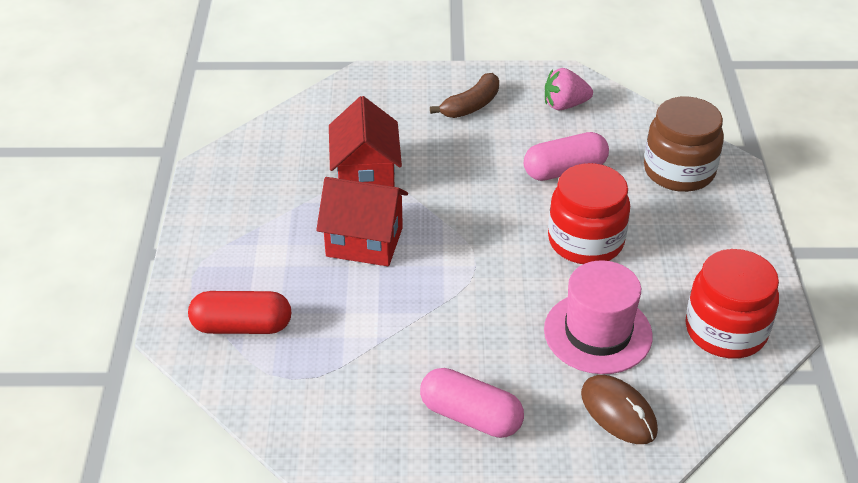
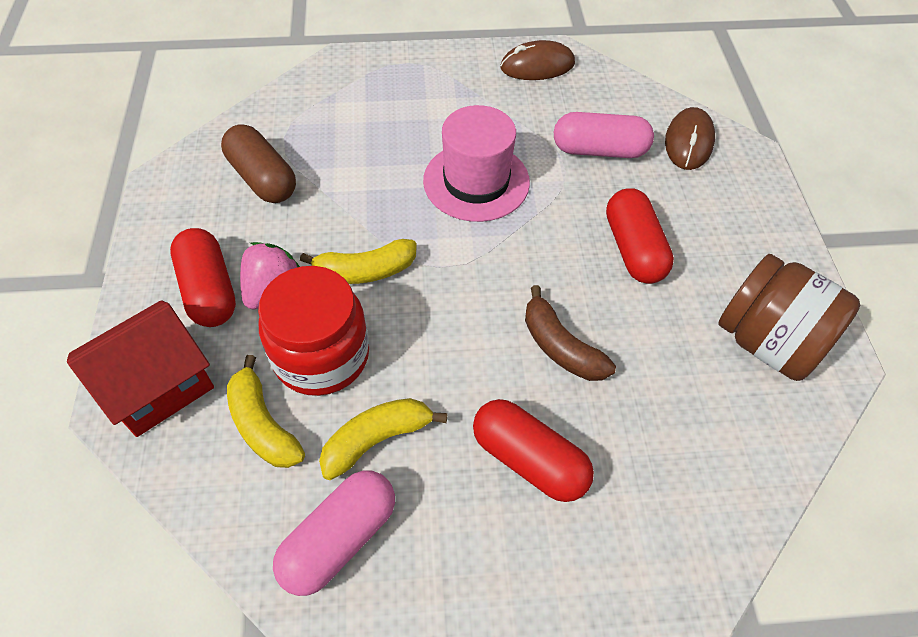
brown capsule: none = 0 -> [221,124,296,203] = 1
brown mouse: [581,375,658,444] = 1 -> [500,40,575,80] [665,107,715,170] = 2
red capsule: [188,291,291,334] = 1 -> [170,228,236,327] [473,399,594,502] [606,188,674,284] = 3
red house: [316,177,408,266] [329,96,402,187] = 2 -> [67,300,214,437] = 1
red jar: [548,163,630,264] [685,249,779,358] = 2 -> [258,266,369,396] = 1
yellow banana: none = 0 -> [227,355,305,468] [300,239,417,284] [319,398,448,480] = 3

